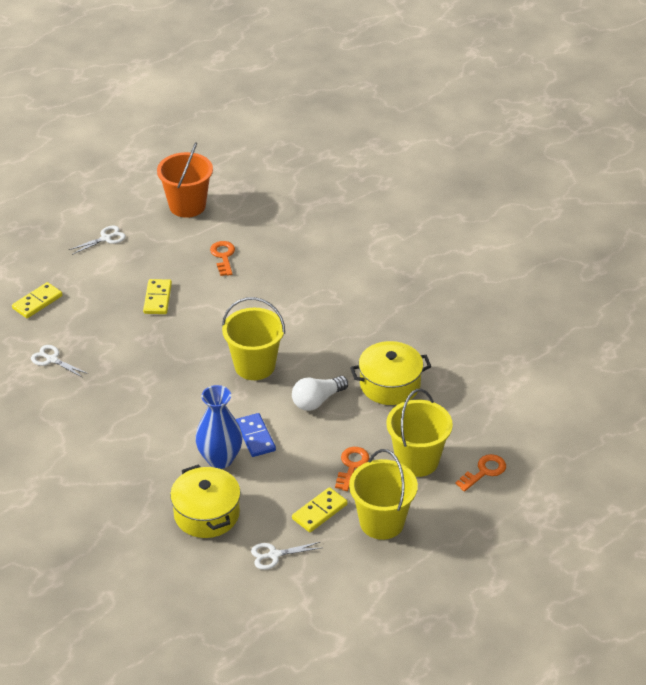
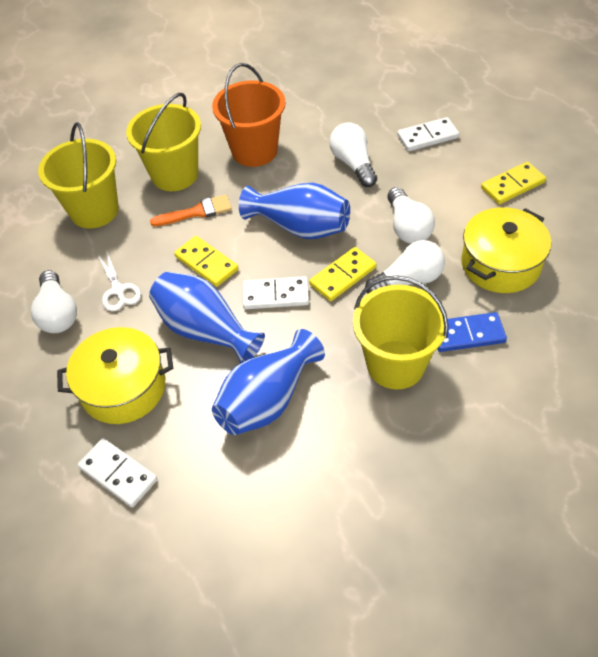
blue vase: [195,385,243,469] = 1 -> [149,272,265,363] [212,329,325,435] [239,183,350,239] = 3
orange brush: none = 0 -> [150,195,232,226] = 1
orange key: [210,241,235,276] [335,447,369,491] [455,454,506,492] = 3 -> none = 0
white domino: none = 0 -> [78,438,157,507] [243,276,309,309] [397,117,459,151] = 3
white light bulb: [292,376,348,411] = 1 -> [31,270,77,333] [329,122,377,187] [365,240,445,294] [387,187,435,244] = 4
white scissors: [31,345,88,378] [69,226,126,255] [251,542,321,570] = 3 -> [98,250,141,312] = 1

